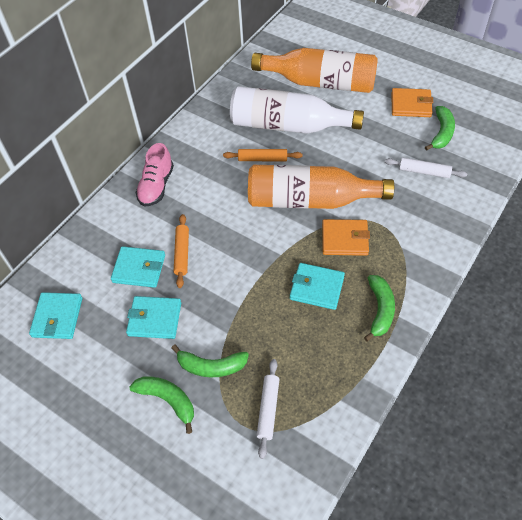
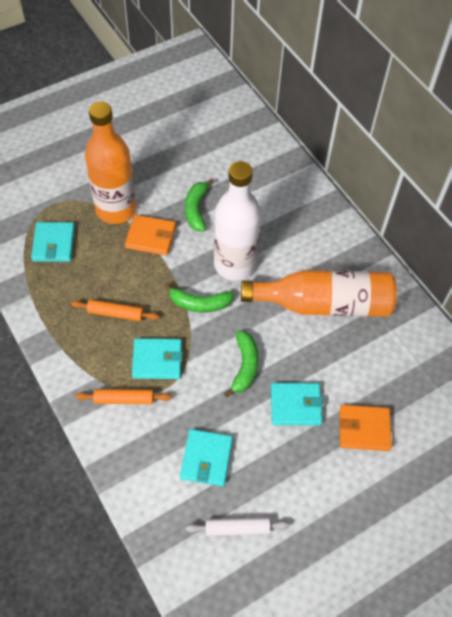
green banana: [129,376,194,434] [172,344,249,378] [364,275,395,341] [425,106,455,151] = 4 -> [164,283,234,312] [185,178,214,232] [224,331,259,397] = 3
pink shoe: [136,143,174,207] = 1 -> none = 0
white rolling pin: [256,359,279,459] [385,158,467,178] = 2 -> [186,517,290,536] = 1

